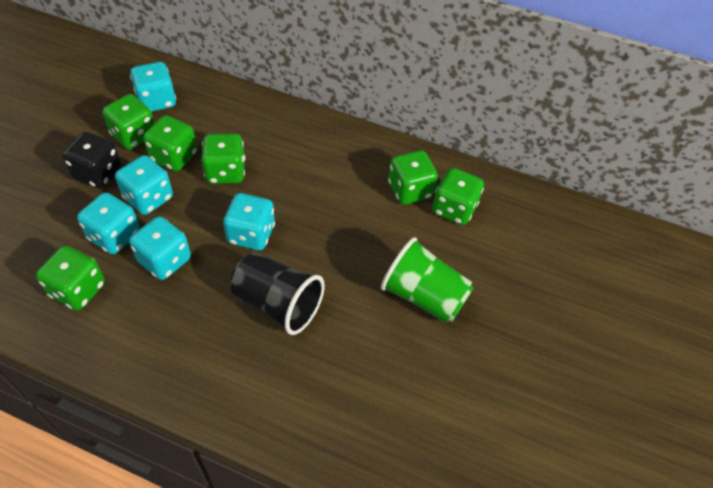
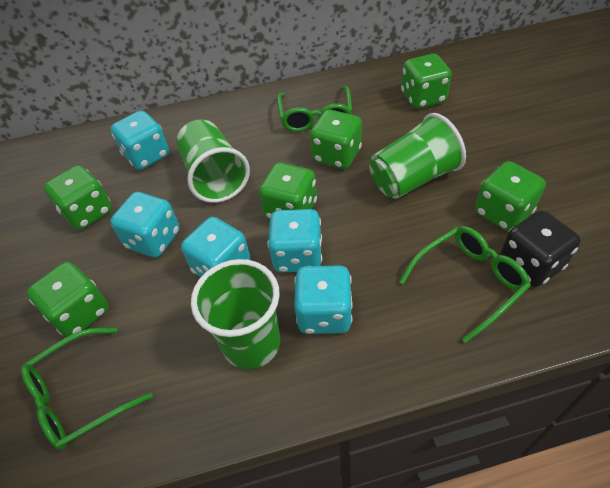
black cup: [230,252,325,335] = 1 -> none = 0
green cup: [381,237,474,323] = 1 -> [176,119,250,203] [191,259,280,369] [369,113,466,199] = 3
green glasses: none = 0 -> [21,328,153,450] [277,86,352,132] [399,226,531,343] = 3

